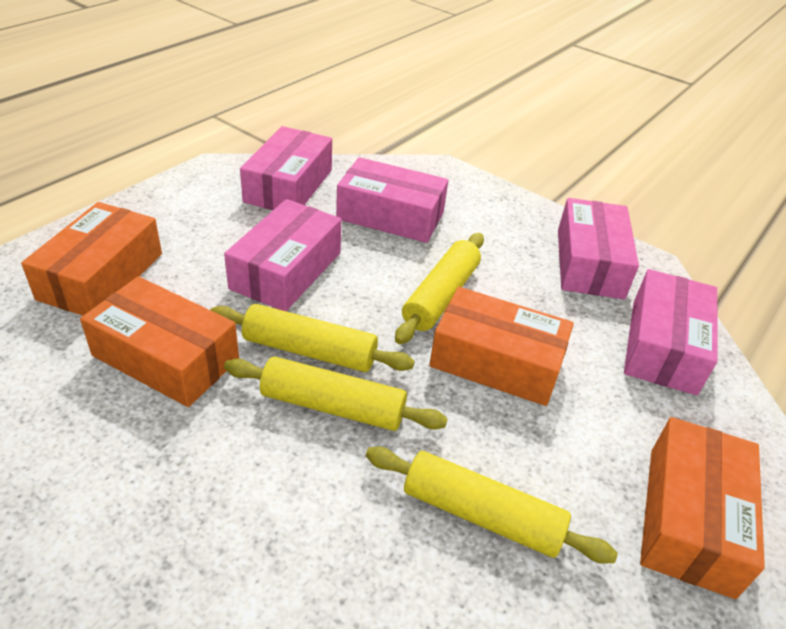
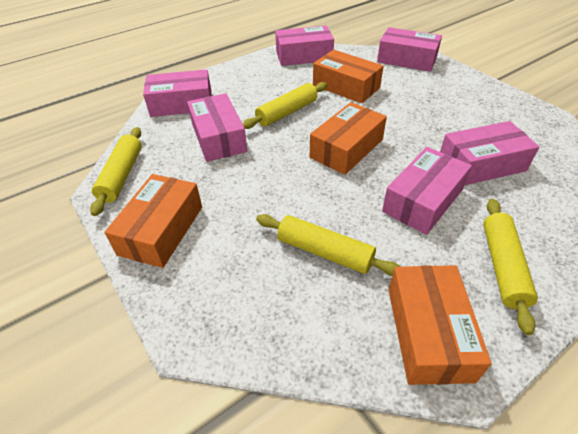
pink box: [224,199,342,311] [240,126,332,210] [336,157,448,243] [558,198,639,299] [624,269,717,396] = 5 -> [143,69,212,117] [187,93,247,162] [275,25,334,66] [377,27,442,72] [382,147,472,235] [440,121,539,185] = 6

